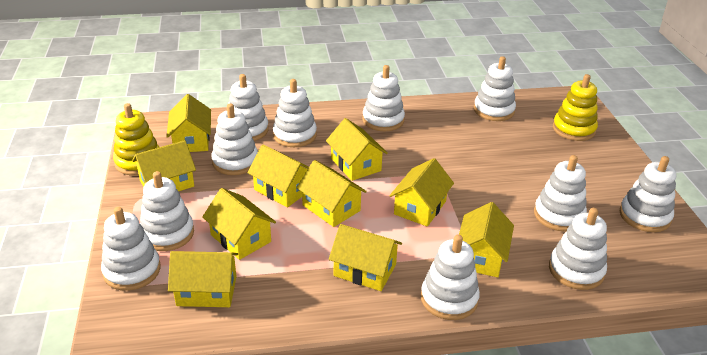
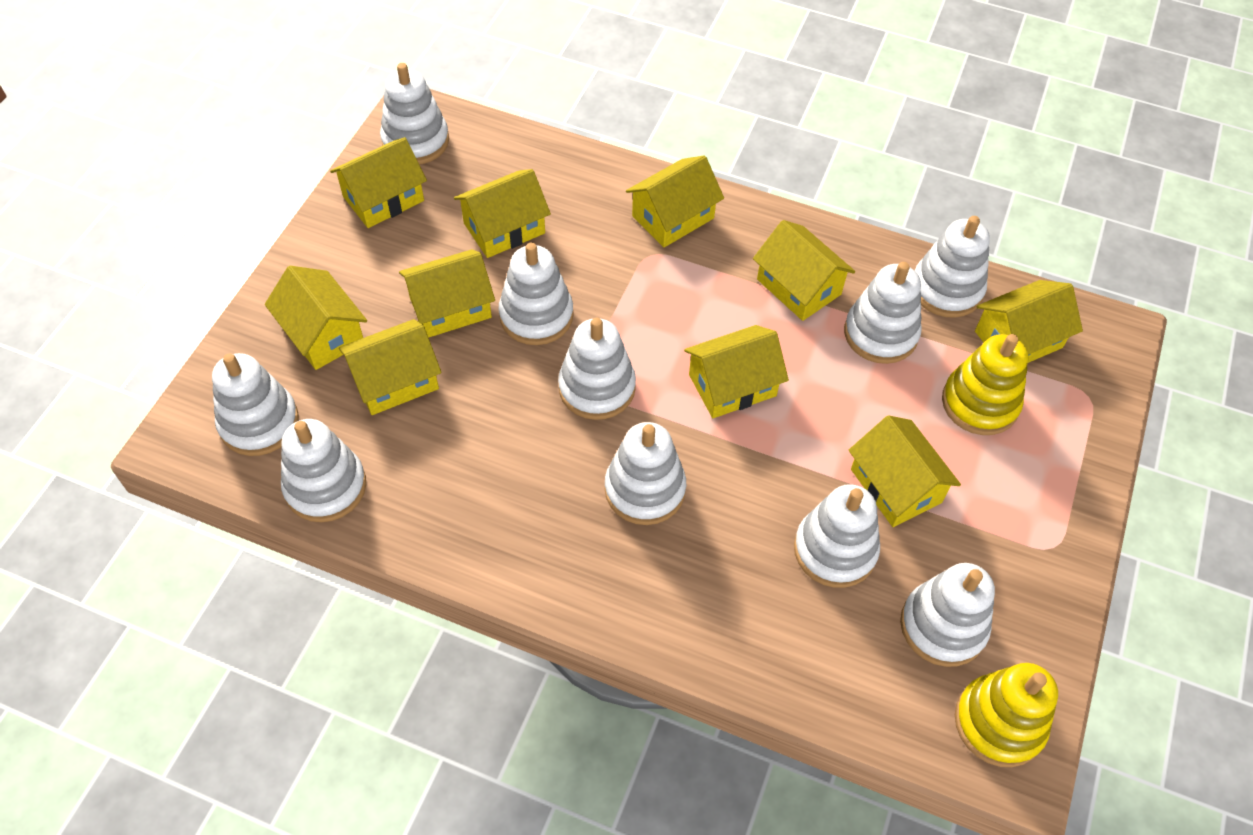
white stacking toy: [101,207,161,291] [140,171,194,251] [211,103,258,175] [228,74,269,141] [273,79,317,147] [362,65,405,131] [421,235,480,320] [474,56,516,121] [534,155,587,232] [549,208,607,290] [620,156,676,232] = 11 -> [212,353,299,456] [281,419,366,522] [380,63,449,164] [498,242,574,345] [558,318,636,420] [605,422,686,525] [794,484,880,588] [844,262,922,364] [900,563,995,667] [915,216,990,318] = 10

